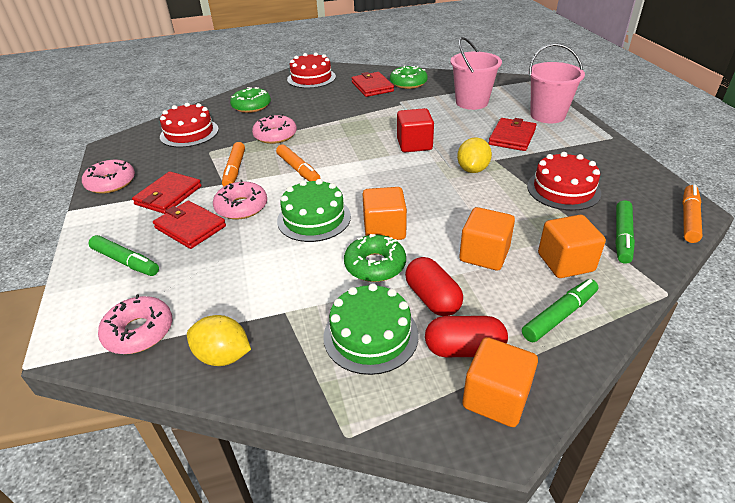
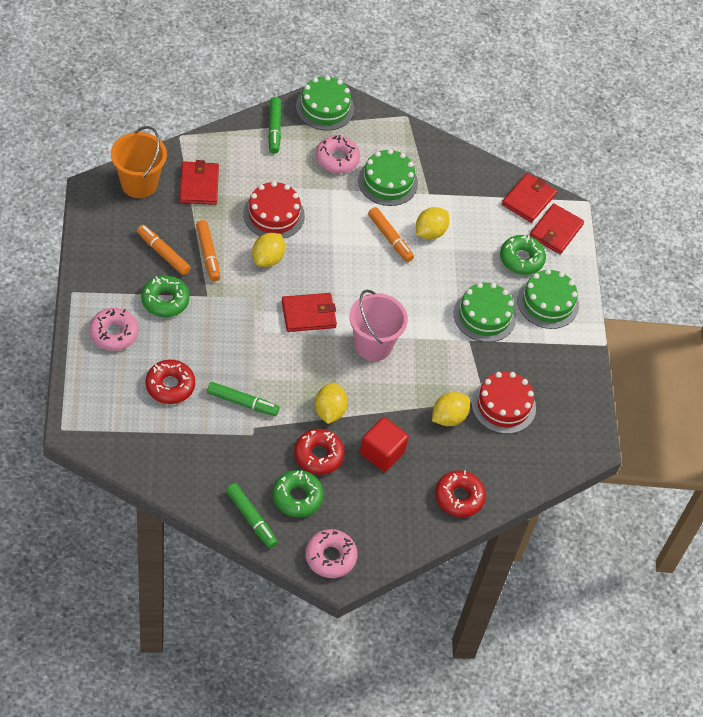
green cake: [277,179,351,242] [324,283,419,375] = 2 -> [296,75,354,130] [358,149,418,206] [454,283,516,342] [517,269,579,329] = 4
orange bucket: none = 0 -> [111,126,167,198] = 1
orange cube: [363,187,407,240] [459,207,515,271] [462,337,538,427] [538,215,606,278] = 4 -> none = 0
pink bucket: [450,37,502,110] [529,43,585,123] = 2 -> [350,290,408,361] = 1
pink donut: [82,160,135,194] [98,294,172,354] [213,180,267,219] [252,114,297,144] = 4 -> [89,308,139,351] [305,529,357,578] [315,135,360,173] = 3
red cake: [160,103,219,147] [287,52,336,88] [527,152,601,211] = 3 -> [243,181,305,239] [471,372,536,434] = 2
red capsule: [405,257,463,316] [425,316,508,357] = 2 -> none = 0
red donut: none = 0 -> [145,360,195,404] [294,429,345,475] [435,470,486,517] = 3
yellow lemon: [187,315,251,366] [457,138,492,173] = 2 -> [252,233,285,267] [315,383,348,424] [416,207,449,240] [432,392,470,426] = 4

